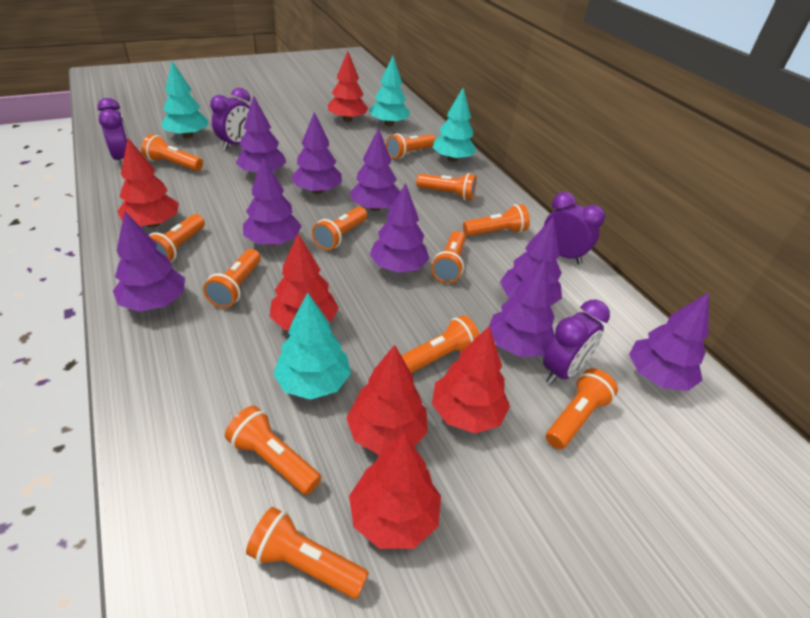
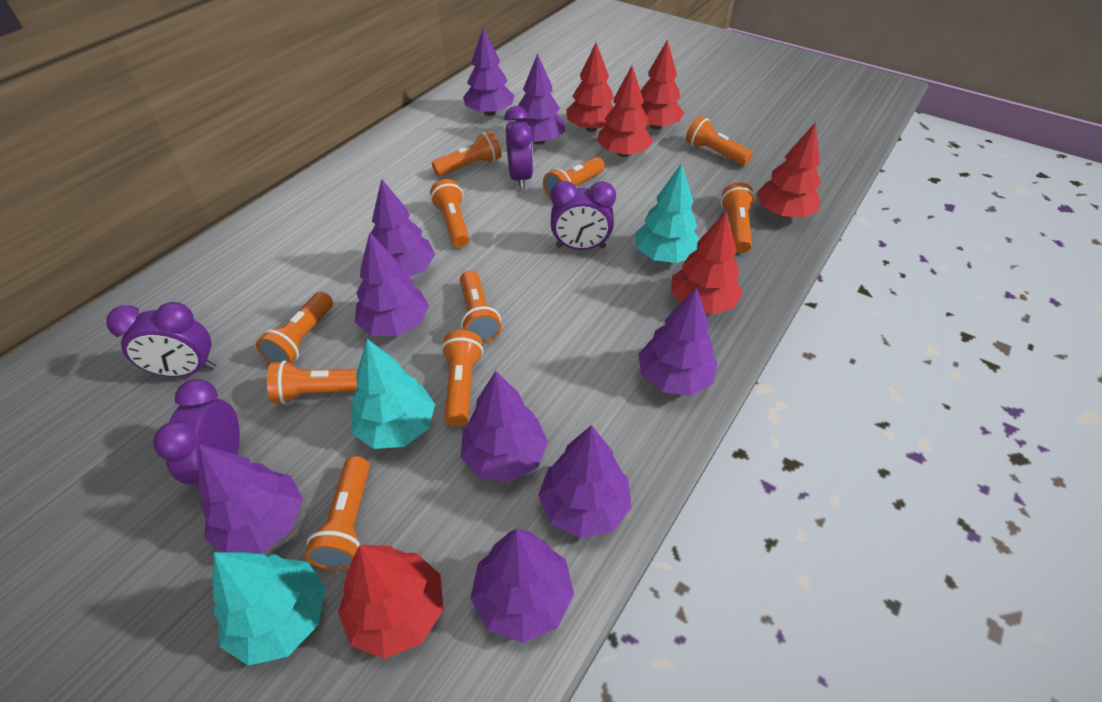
orange flashlight: [141,134,203,171] [149,214,205,262] [203,249,261,308] [225,406,321,495] [246,507,369,599] [312,207,367,250] [386,133,436,159] [401,315,480,373] [416,173,477,200] [431,231,465,283] [463,204,530,236] [546,368,618,449] = 12 -> [256,292,333,364] [267,360,358,404] [305,456,370,570] [430,179,470,248] [432,131,501,176] [441,330,483,426] [460,271,501,343] [543,157,605,199] [686,116,753,166] [721,182,756,253] = 10
turquoise tree: [161,61,208,138] [273,292,351,400] [369,56,410,126] [433,88,477,162] = 4 -> [212,552,325,666] [351,339,435,449] [635,163,700,263] = 3

